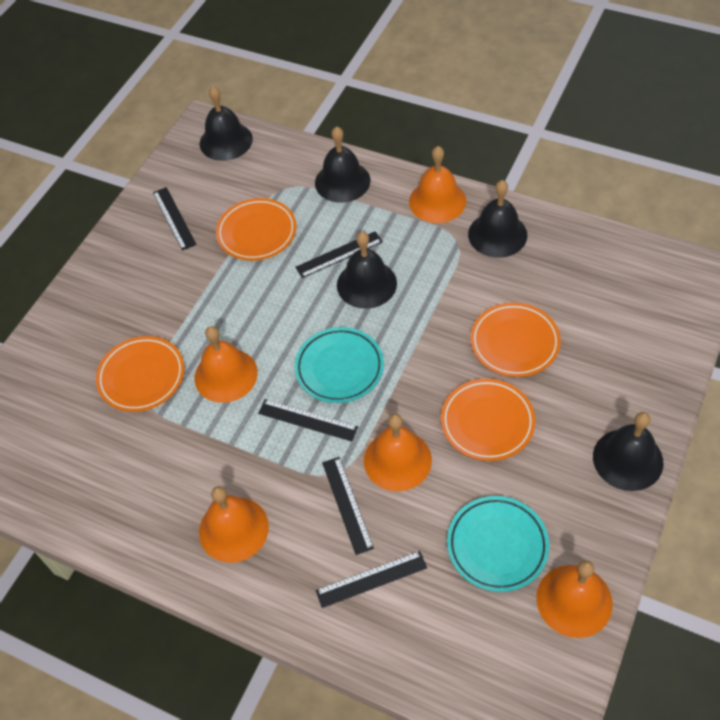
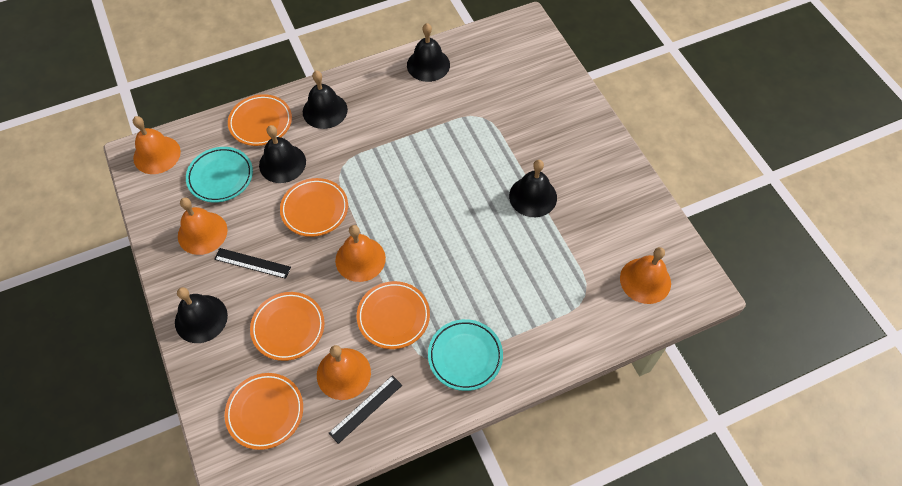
black ruler: [153,187,197,251] [258,399,358,442] [295,231,383,278] [316,551,427,608] [322,457,374,555] = 5 -> [214,248,291,279] [329,375,402,444] = 2
orange plate: [96,336,184,412] [216,198,296,261] [441,379,536,461] [470,302,561,377] = 4 -> [225,373,303,450] [228,94,292,146] [250,292,324,361] [280,178,348,237] [357,281,430,349] = 5

